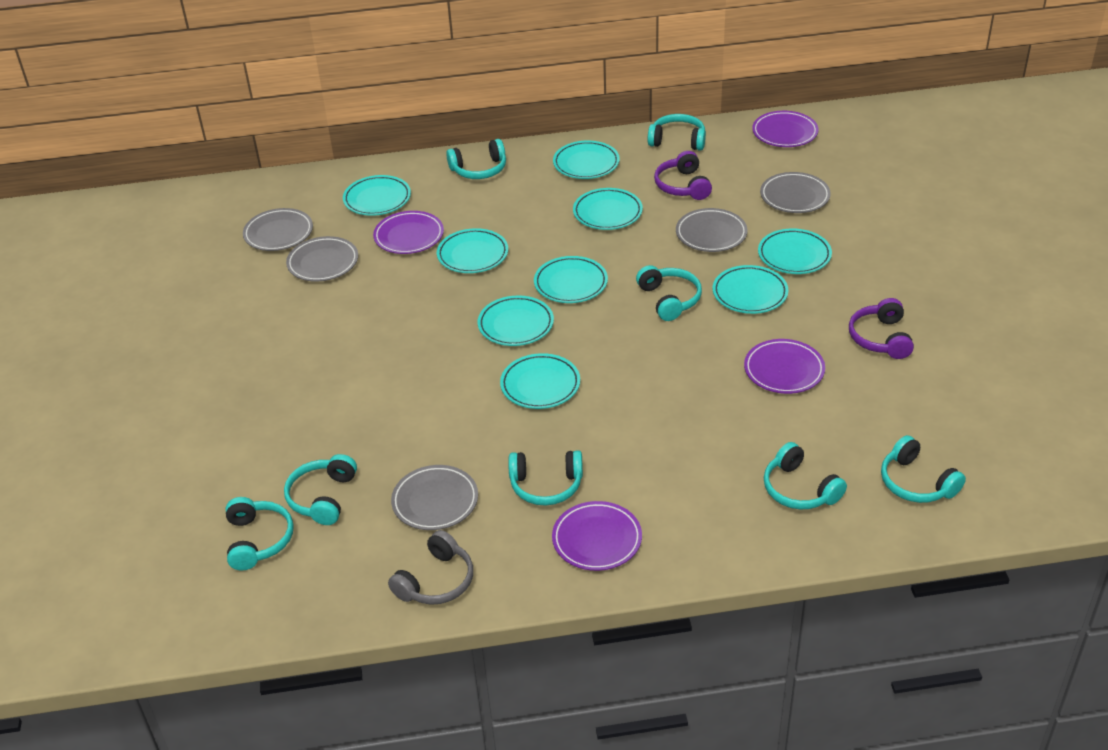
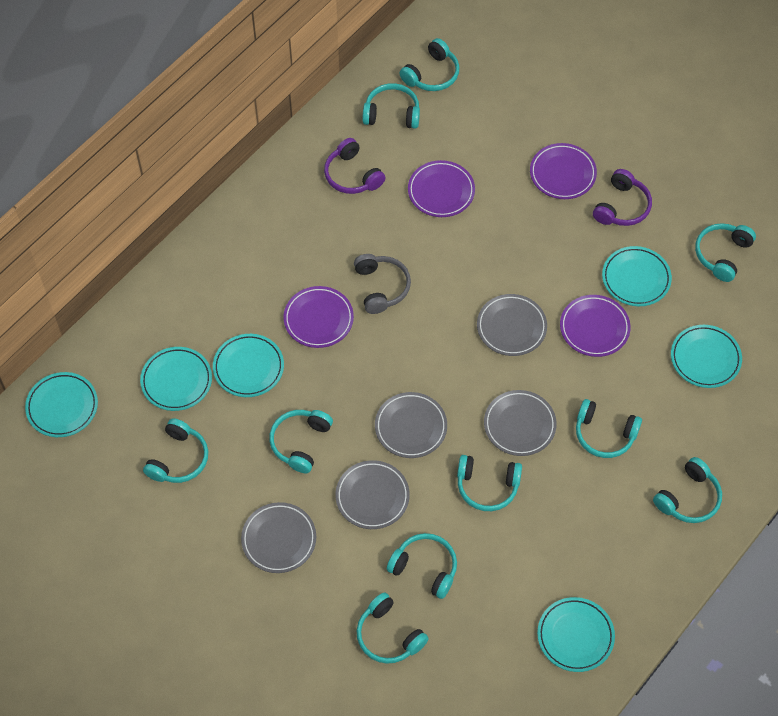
turquoise headphones: [226,497,294,571] [284,454,357,525] [446,139,506,179] [508,450,583,506] [636,265,702,321] [647,114,706,151] [764,442,847,509] [881,435,966,503] = 8 -> [143,418,208,483] [269,410,333,473] [357,592,429,664] [363,83,420,129] [387,533,457,599] [399,38,459,91] [457,455,522,511] [576,399,642,458] [653,457,722,523] [695,223,756,282] = 10
turquoise plate: [343,175,411,216] [437,228,508,273] [478,296,554,346] [500,353,580,409] [534,256,608,303] [553,141,620,179] [573,188,643,230] [713,265,788,314] [758,229,832,274] = 9 -> [25,372,98,437] [140,347,212,411] [213,334,284,397] [537,597,615,672] [602,246,672,306] [671,325,742,388] = 6

